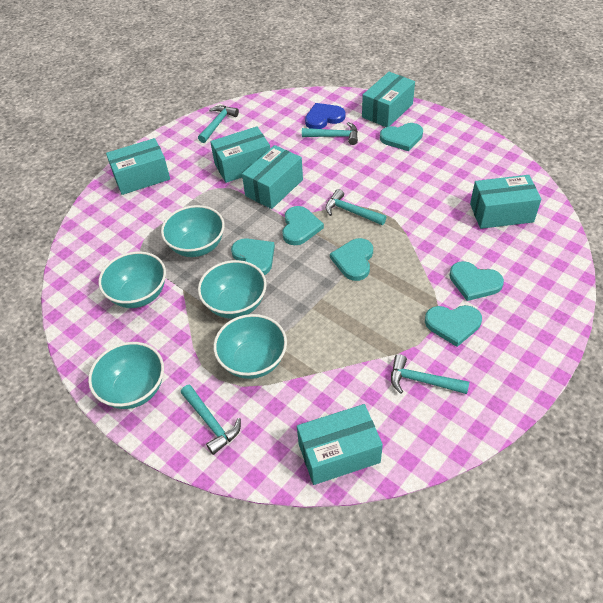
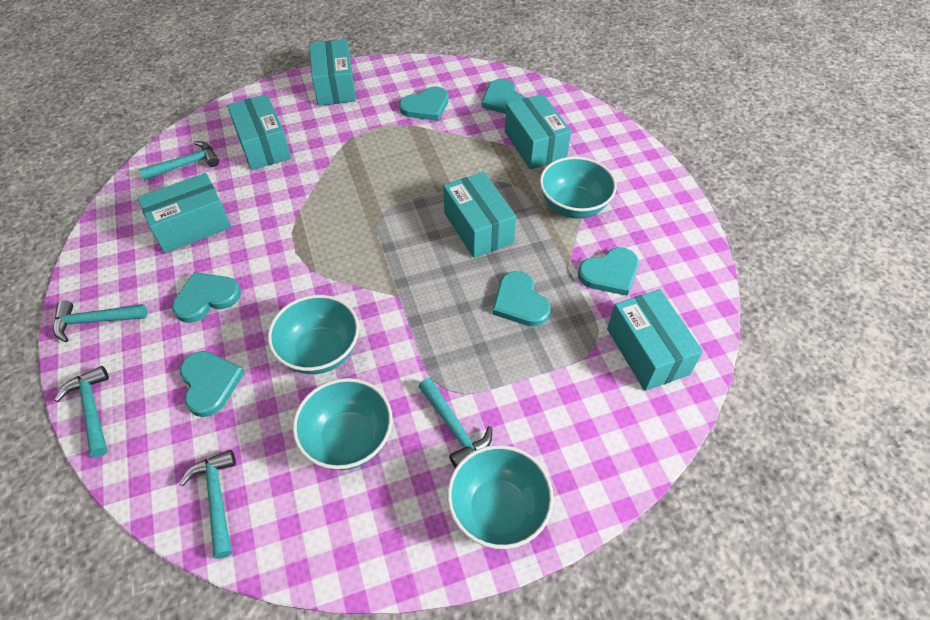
blue heart: [305,103,346,129] = 1 -> none = 0
turquoise bowl: [88,342,164,409] [99,252,166,308] [161,205,225,257] [198,260,267,318] [213,314,287,379] = 5 -> [268,295,359,374] [293,378,393,470] [447,445,554,549] [540,157,617,219] = 4

